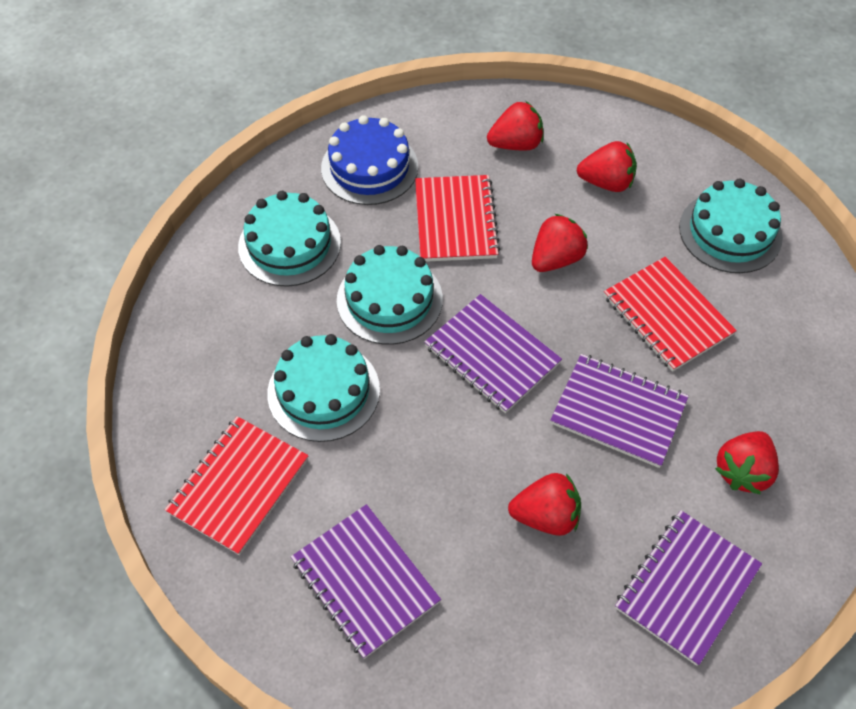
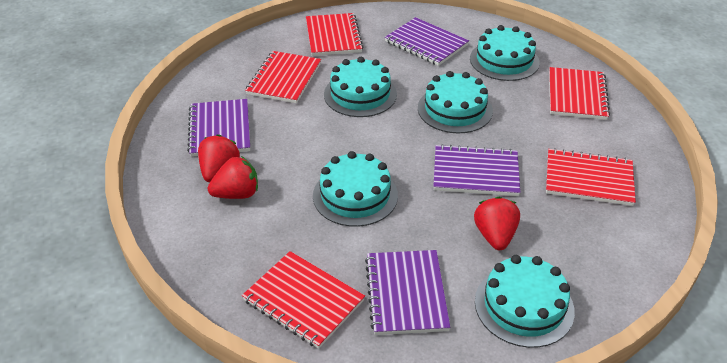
blue cake: [321,115,418,205] = 1 -> none = 0
red notebook: [165,416,309,555] [415,175,500,262] [604,257,737,372] = 3 -> [242,251,365,349] [245,51,321,103] [306,13,364,56] [546,148,636,206] [549,67,610,120] = 5
red strawberry: [487,101,543,150] [508,473,581,536] [532,214,588,272] [577,141,637,192] [715,431,779,494] = 5 -> [198,134,240,183] [208,156,258,199] [474,197,520,250] = 3
turquoise cake: [238,191,341,287] [267,334,380,442] [337,245,443,345] [679,179,783,273] = 4 -> [313,151,398,227] [324,57,397,117] [418,71,493,133] [470,25,540,81] [475,255,575,348] = 5

